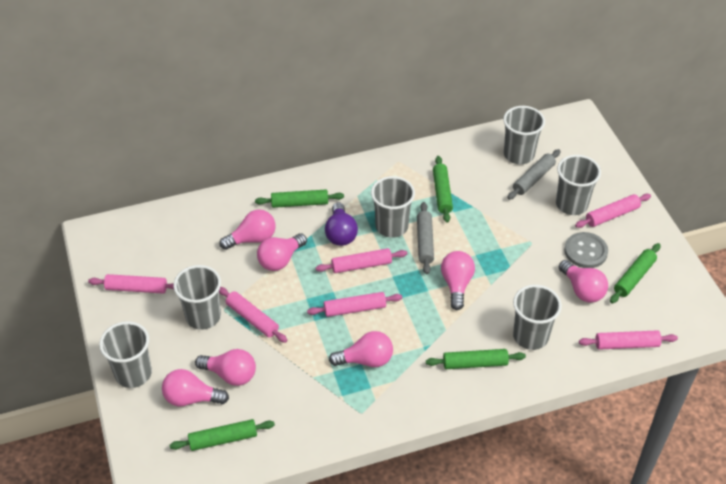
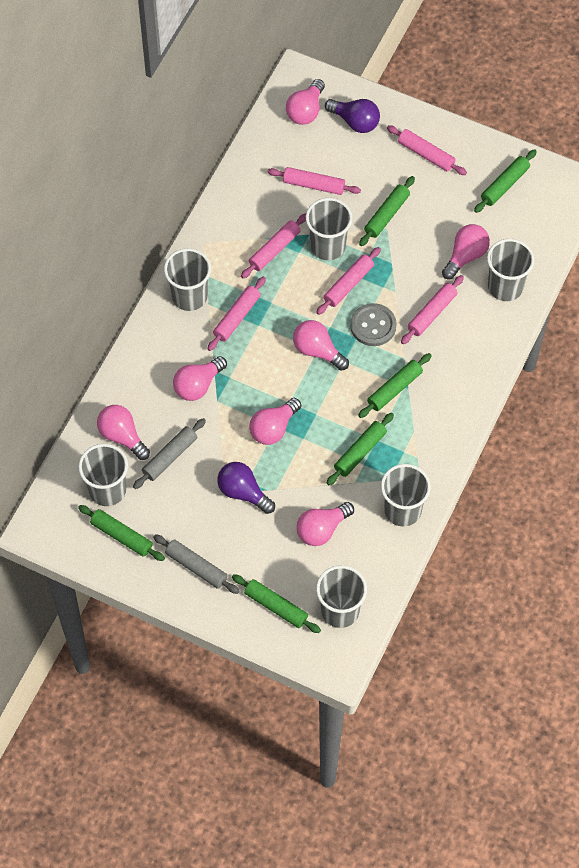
green rolling pin: [170,419,275,451] [255,190,344,208] [426,349,526,369] [433,156,453,223] [610,243,660,303] = 5 -> [78,505,165,561] [232,574,321,633] [327,413,394,485] [358,353,432,418] [359,176,415,246] [474,149,537,213] = 6
purple light bulb: [325,202,358,246] = 1 -> [217,462,275,514] [325,99,380,133] = 2

